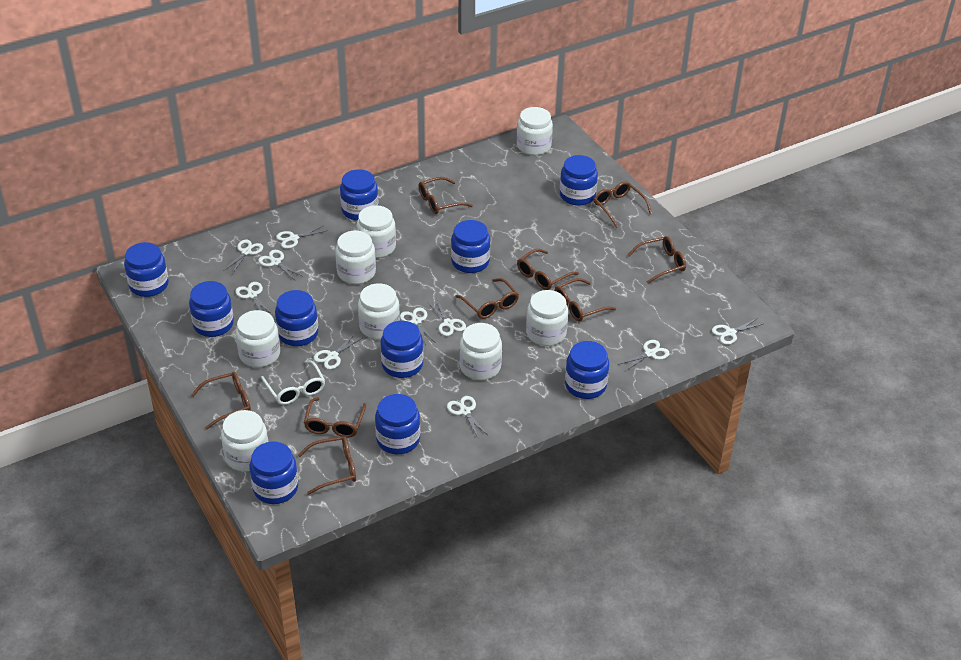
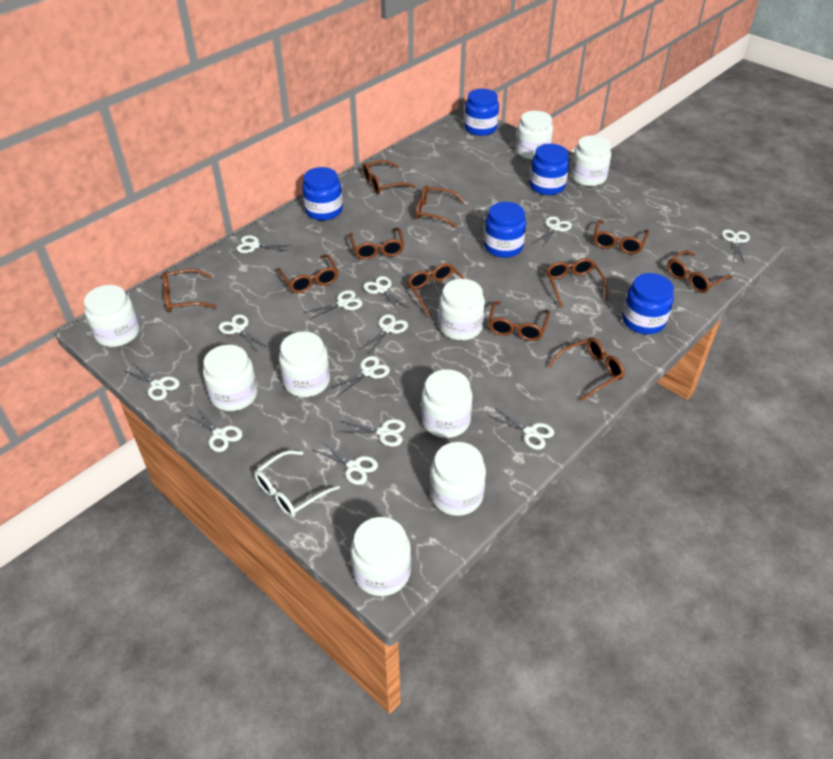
blue jar: [124,242,169,297] [189,281,234,337] [249,442,298,504] [275,290,318,346] [340,169,378,221] [375,394,420,454] [380,321,423,378] [451,220,490,273] [560,155,598,206] [565,341,609,399] = 10 -> [302,167,343,220] [464,89,499,136] [484,202,526,258] [529,144,569,195] [622,273,674,334] = 5
brown glasses: [191,372,251,430] [298,436,356,495] [304,397,366,438] [419,177,473,214] [455,278,519,319] [517,249,579,290] [555,278,616,321] [594,181,652,228] [627,236,686,284] = 9 -> [162,269,217,312] [277,254,338,293] [349,227,404,260] [362,160,415,194] [407,263,465,317] [416,185,465,228] [488,301,550,341] [546,258,608,308] [548,338,625,401] [593,220,649,254] [667,250,733,293] = 11
white jar: [221,410,268,472] [236,310,280,367] [335,231,376,284] [357,205,396,258] [358,283,400,339] [459,323,502,380] [517,107,553,155] [526,290,568,346] = 8 -> [84,285,140,347] [203,345,258,411] [279,332,330,397] [351,517,411,596] [421,369,472,438] [430,442,486,516] [439,279,485,340] [516,111,553,159] [571,135,611,186] = 9
white scissors: [223,240,263,274] [235,282,272,314] [258,250,302,280] [276,226,328,249] [313,334,362,369] [400,307,436,345] [427,300,466,336] [447,396,488,438] [618,340,670,371] [712,318,763,345] = 10 -> [124,363,180,401] [186,408,242,452] [219,314,267,351] [236,235,291,253] [304,290,363,320] [312,441,378,485] [330,356,390,396] [338,419,405,447] [359,314,408,354] [363,276,408,312] [489,408,554,450] [534,216,572,246] [722,229,750,262] = 13

